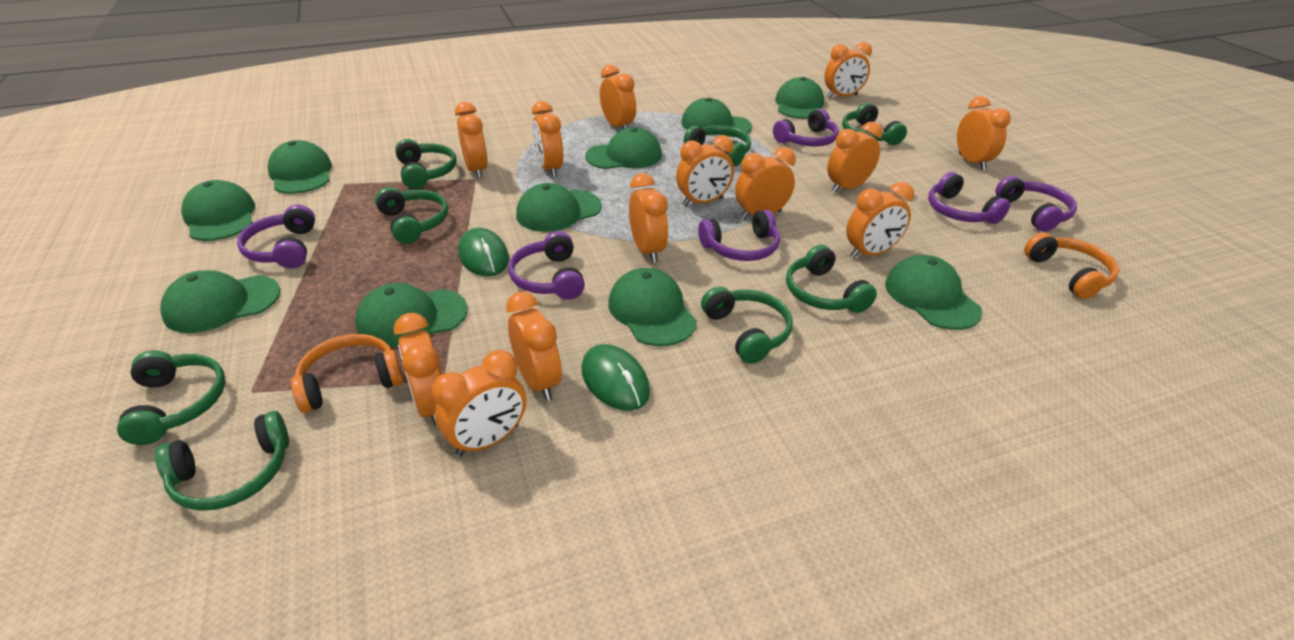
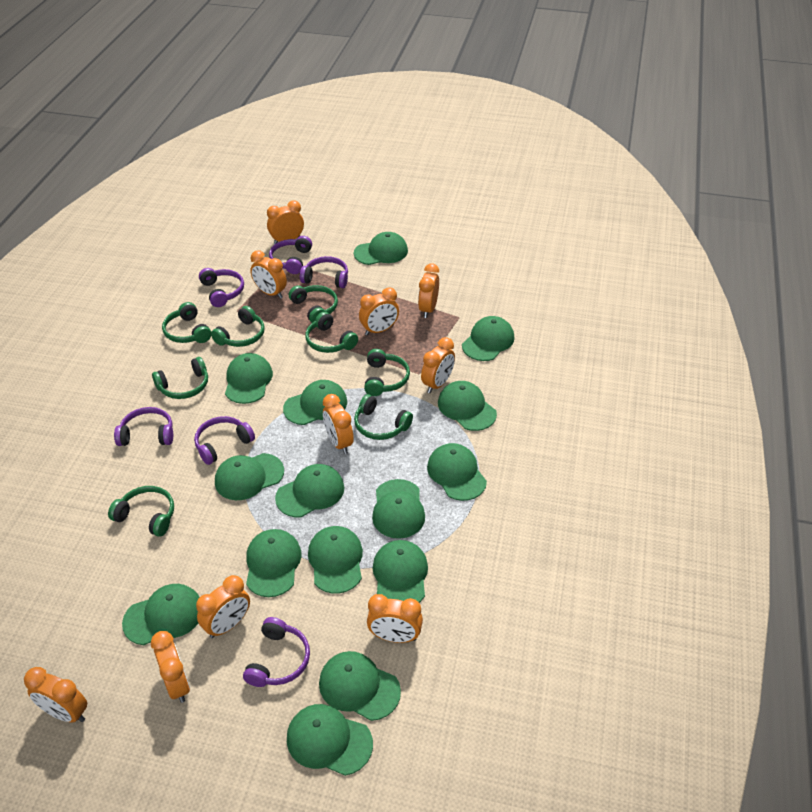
green cap: [160,270,280,333] [181,180,255,241] [267,140,332,194] [355,283,468,347] [516,183,602,232] [585,127,662,169] [608,268,697,346] [681,98,752,137] [775,77,824,119] [885,255,982,330] = 10 -> [122,584,200,645] [215,453,284,500] [225,353,273,404] [246,529,302,597] [275,464,344,518] [283,380,347,425] [287,704,373,776] [308,526,363,594] [319,651,401,721] [354,232,408,265] [372,479,425,539] [373,540,428,603] [427,443,487,501] [438,381,497,431] [462,316,514,361] = 15
green mouse: [458,227,509,277] [581,344,650,411] = 2 -> none = 0
orange clock: [394,313,442,427] [432,350,526,456] [455,102,488,179] [506,292,562,401] [532,101,563,178] [600,64,636,129] [629,173,668,263] [676,135,734,206] [735,147,796,220] [824,42,872,98] [827,122,882,193] [846,182,914,259] [957,96,1011,170] = 13 -> [24,667,87,723] [151,631,190,703] [196,575,250,638] [250,250,287,299] [267,201,304,244] [323,394,354,454] [359,288,399,335] [367,594,423,643] [418,263,439,318] [421,337,455,393] = 10
orange headphones: [291,334,403,413] [1024,232,1119,299] = 2 -> none = 0

